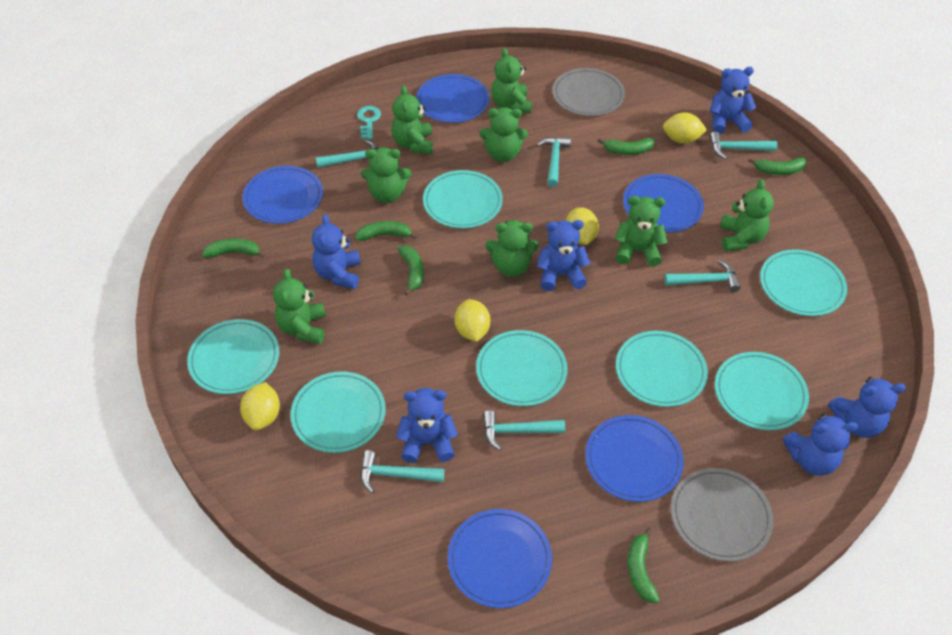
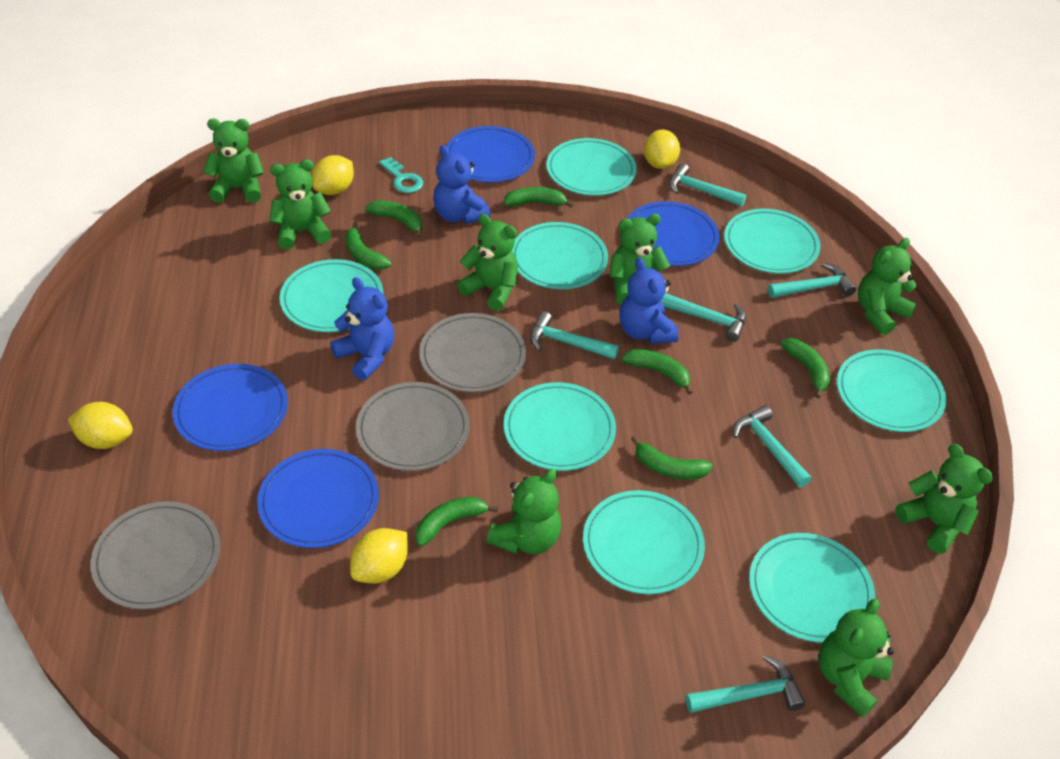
blue plate: [243,166,323,224] [416,74,489,123] [448,509,552,608] [585,415,684,502] [623,174,704,233] = 5 -> [173,364,288,451] [257,449,379,548] [446,126,535,182] [628,201,720,266] = 4
blue teddy bear: [312,214,361,289] [396,388,458,463] [537,220,590,291] [710,67,756,134] [783,413,858,476] [828,376,906,438] = 6 -> [330,277,394,380] [433,145,491,224] [620,258,679,344] = 3
green banana: [202,239,265,258] [355,221,417,241] [398,245,424,295] [598,138,654,155] [627,528,660,603] [748,157,807,175] = 6 -> [345,222,391,270] [365,200,422,238] [415,497,498,546] [504,187,574,208] [622,349,693,395] [631,436,713,479] [781,338,830,399] = 7
grey plate: [553,68,625,116] [671,468,774,562] = 2 -> [90,501,220,610] [356,382,470,471] [419,313,526,392] = 3
turquoise plate: [187,319,279,394] [290,371,386,453] [423,170,503,228] [476,330,568,406] [616,331,708,407] [715,352,809,430] [760,249,847,316] = 7 -> [280,259,383,332] [504,382,616,471] [512,222,608,289] [546,138,637,196] [583,490,705,594] [724,209,821,274] [749,533,875,643] [837,350,946,432] = 8

